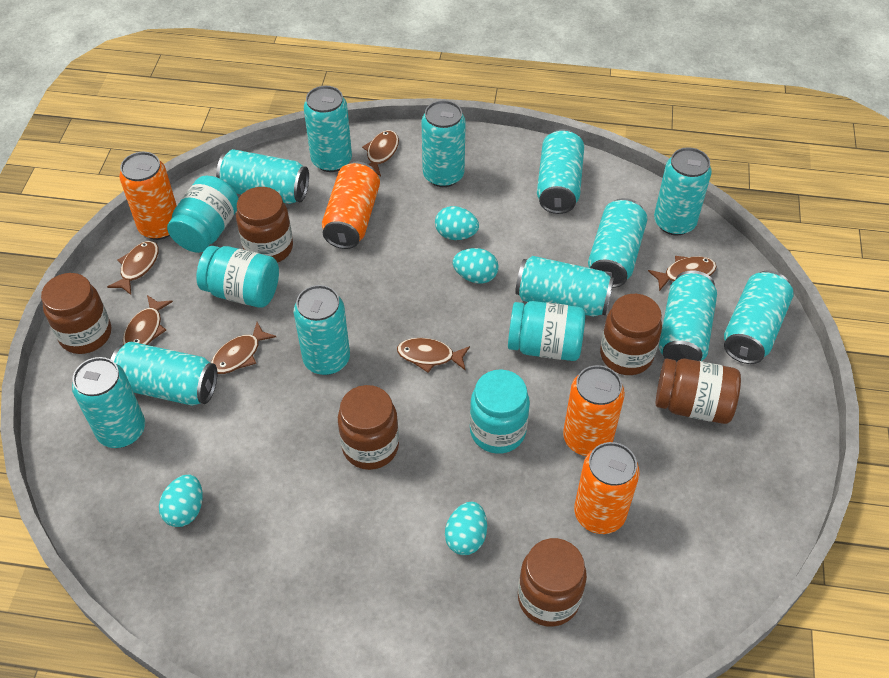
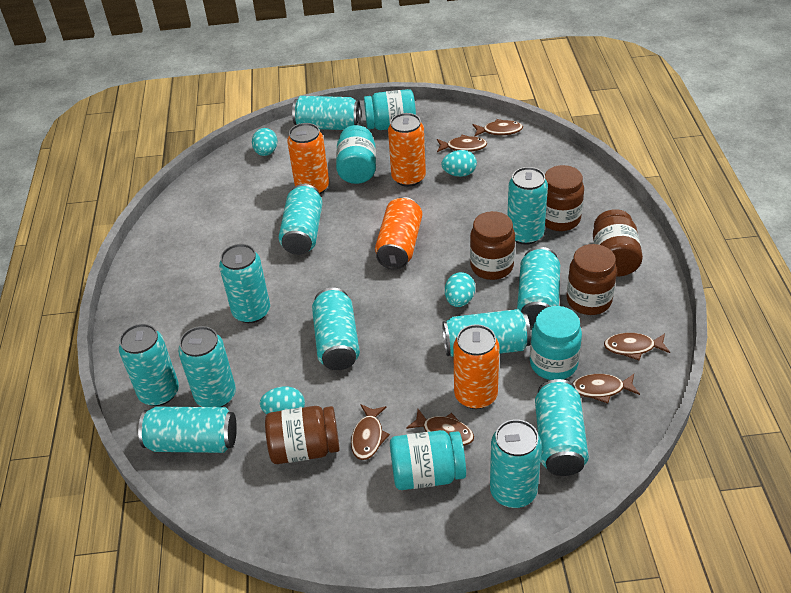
brown jar: [41,273,111,354] [236,187,293,263] [338,385,399,470] [518,538,587,627] [600,294,662,375] [656,359,741,424] = 6 -> [265,406,340,464] [470,211,515,280] [545,165,584,231] [566,244,617,315] [593,209,643,277] = 5

